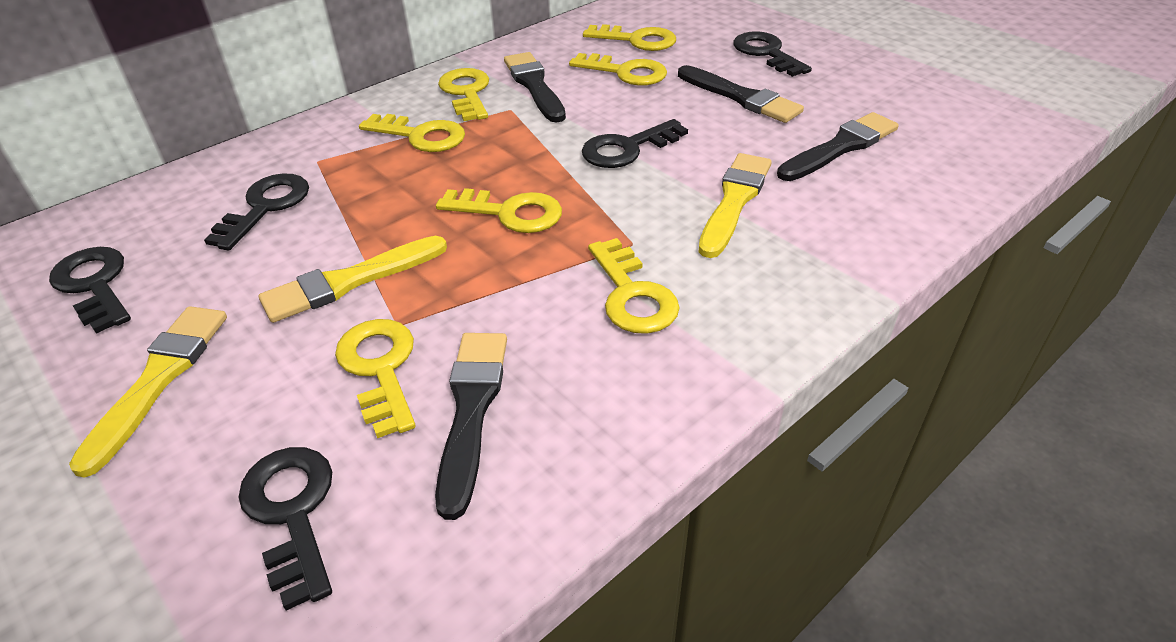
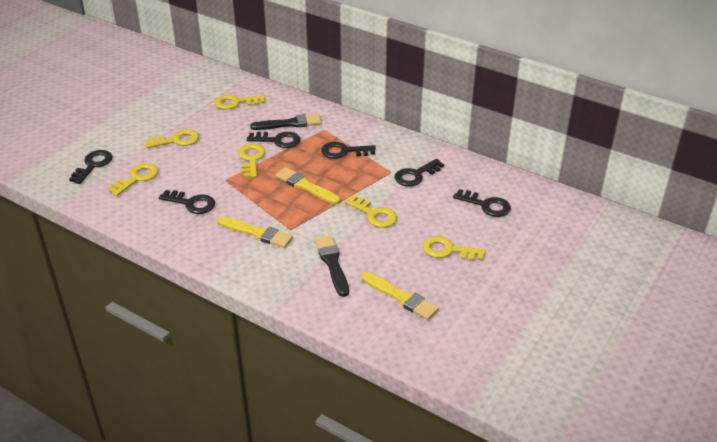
black brush: [435,333,507,520] [504,52,566,123] [678,65,804,123] [777,112,899,181] = 4 -> [250,114,322,130] [315,235,349,297] = 2
black key: [49,247,131,334] [204,174,309,251] [238,447,332,611] [582,119,688,168] [733,31,812,77] = 5 -> [69,150,113,184] [159,190,215,214] [247,132,300,148] [321,142,376,159] [394,159,444,186] [453,189,511,217] = 6
yellow key: [335,319,416,438] [359,114,465,152] [436,188,562,233] [438,68,489,121] [569,53,667,86] [583,24,676,51] [588,238,679,334] = 7 -> [108,163,158,196] [145,129,199,148] [215,95,265,110] [238,144,266,178] [345,195,397,228] [423,236,486,261] = 6

